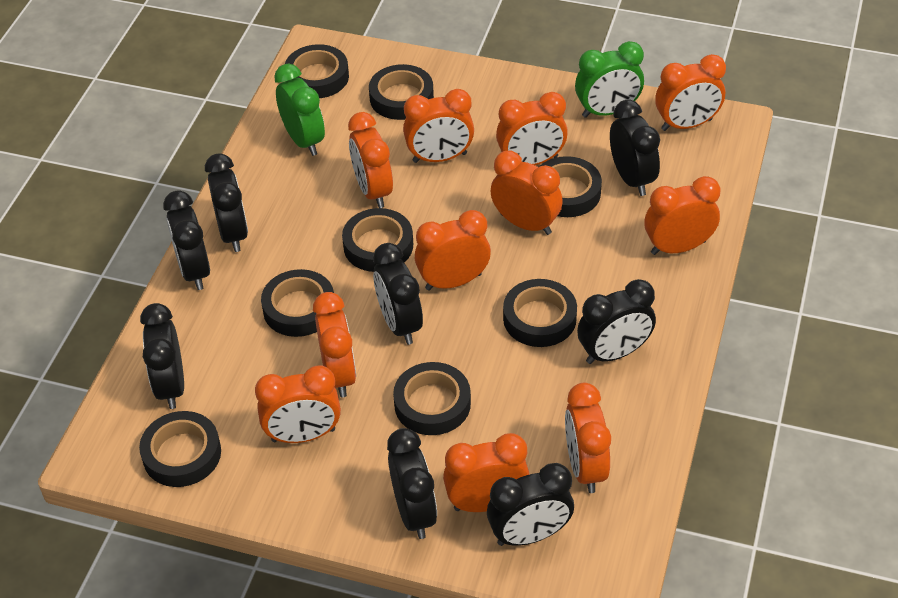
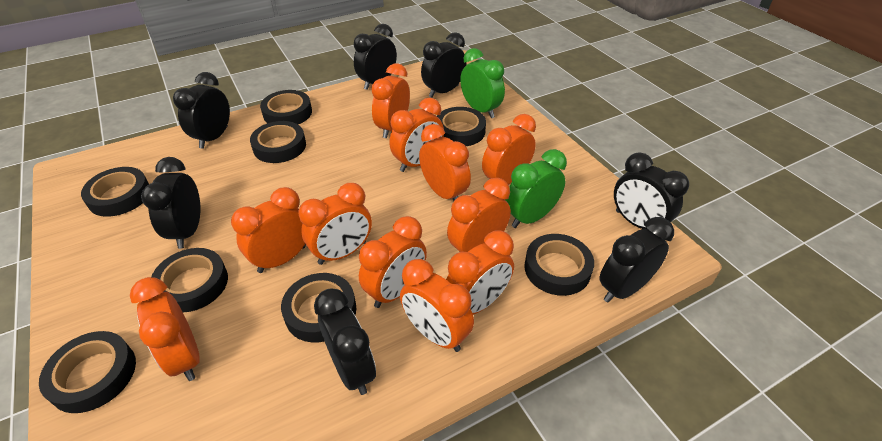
black clock: [140,303,184,409] [163,190,210,290] [205,153,248,252] [373,243,423,345] [387,428,437,539] [487,463,574,546] [577,279,656,364] [610,100,660,196] = 8 -> [141,157,200,249] [173,72,230,149] [314,288,376,395] [354,24,397,90] [421,32,467,98] [600,217,674,303] [614,152,689,229] = 7

